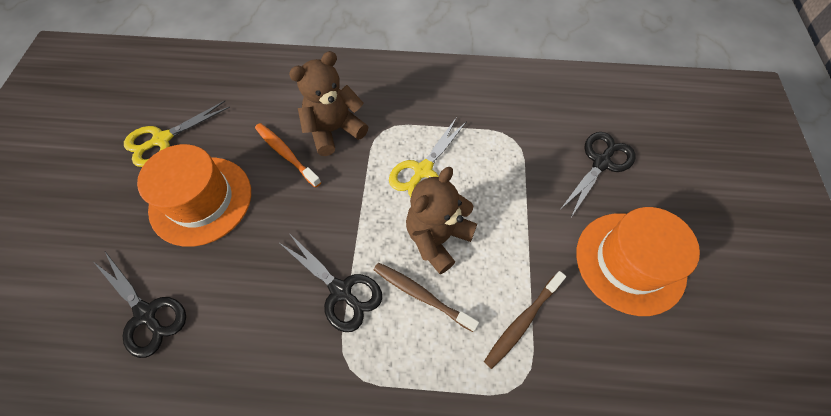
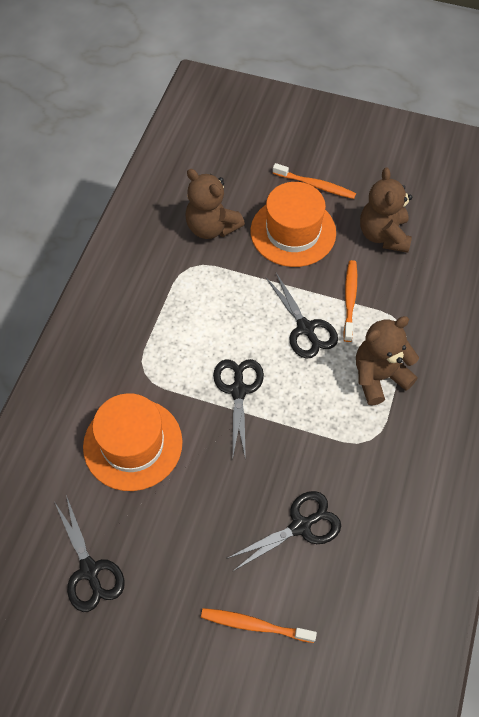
black scissors: [94,252,186,358] [278,232,382,332] [559,132,635,219] = 3 -> [54,495,125,612] [213,359,264,460] [226,491,341,571] [266,273,338,359] = 4
brown teddy bear: [289,51,368,156] [406,167,477,274] = 2 -> [185,169,245,239] [356,316,419,406] [360,168,412,253] = 3
brown toothbrush: [374,263,479,332] [484,271,566,369] = 2 -> none = 0
orange toothbrush: [255,123,321,188] = 1 -> [201,608,317,643] [273,163,356,199] [343,260,357,342] = 3
yellow scissors: [124,101,230,167] [389,117,467,197] = 2 -> none = 0

